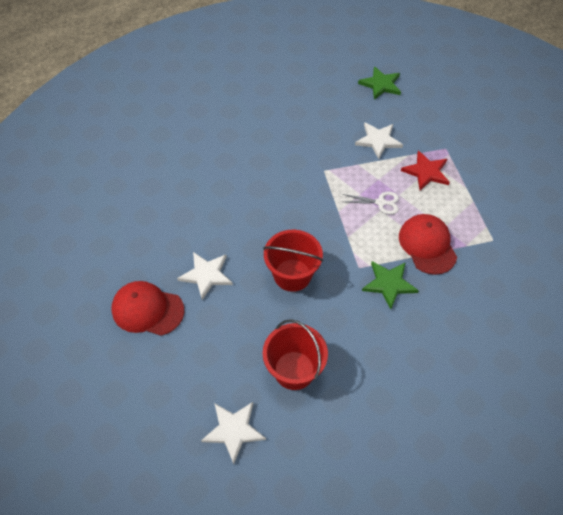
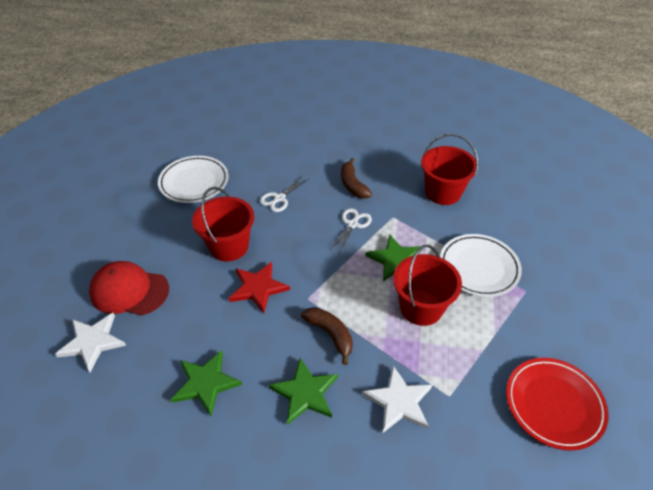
brown banana: none = 0 -> [301,307,353,365] [341,158,372,199] = 2
green star: [358,66,401,100] [362,261,419,309] = 2 -> [170,350,242,416] [269,358,338,425] [365,235,421,281] = 3
red bucket: [263,230,323,292] [263,319,328,390] = 2 -> [192,187,254,261] [393,245,462,326] [421,134,478,205] = 3
red cap: [111,281,184,336] [399,214,457,275] = 2 -> [89,261,169,315] = 1
red plate: none = 0 -> [506,358,609,451] = 1
white plate: none = 0 -> [158,156,229,203] [440,234,522,297] = 2
white scissors: [342,192,399,214] = 1 -> [260,175,310,212] [330,208,372,253] = 2
white star: [177,252,233,300] [201,402,266,464] [355,122,403,159] = 3 -> [55,313,126,372] [362,366,432,433] = 2

